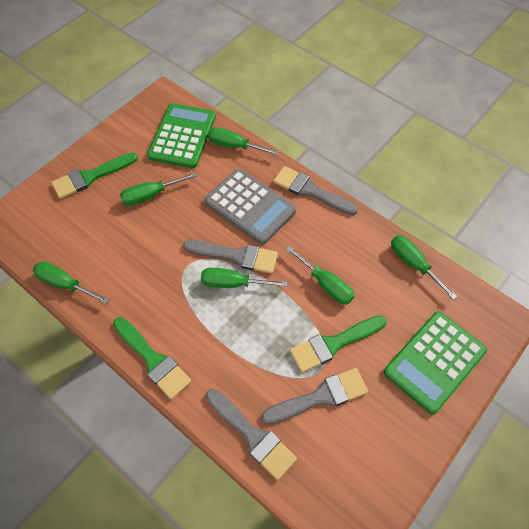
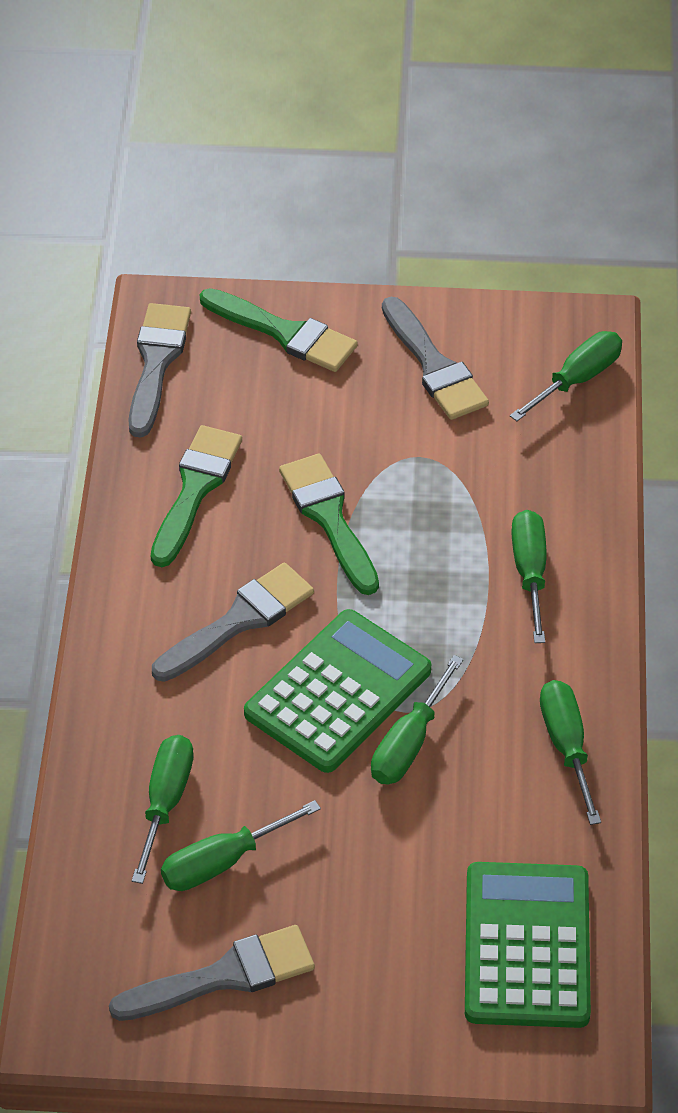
grey calculator: [204,169,296,244] = 1 -> none = 0

